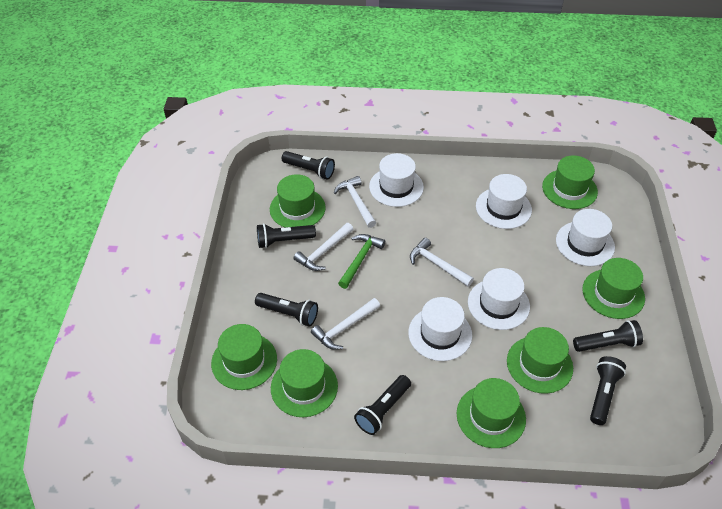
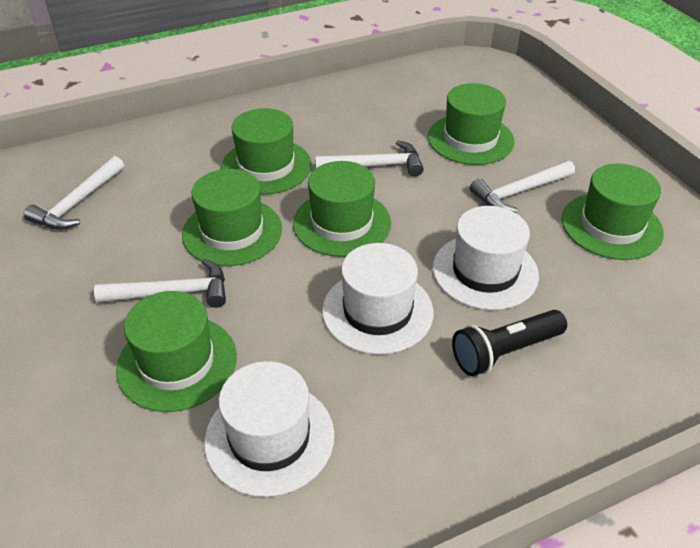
black flashlight: [255,293,318,327] [257,223,316,248] [282,151,335,180] [354,375,411,435] [573,320,643,352] [590,356,626,425] = 6 -> [452,310,567,376] = 1
green hammer: [338,234,385,289] = 1 -> none = 0
green hat: [211,324,277,390] [270,174,326,227] [271,349,338,417] [457,378,526,448] [507,327,573,394] [542,155,598,209] [582,258,645,319] = 7 -> [116,291,237,412] [182,169,282,266] [221,108,312,195] [293,161,391,257] [428,83,515,165] [562,164,664,260] = 6
white hat: [369,153,424,207] [408,297,472,361] [468,268,530,330] [476,174,532,229] [556,209,615,266] = 5 -> [204,361,334,497] [322,243,434,355] [433,206,539,310] = 3

